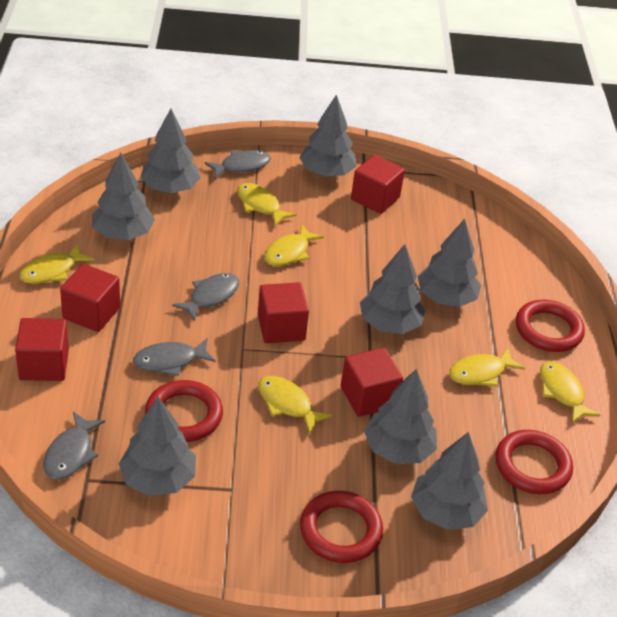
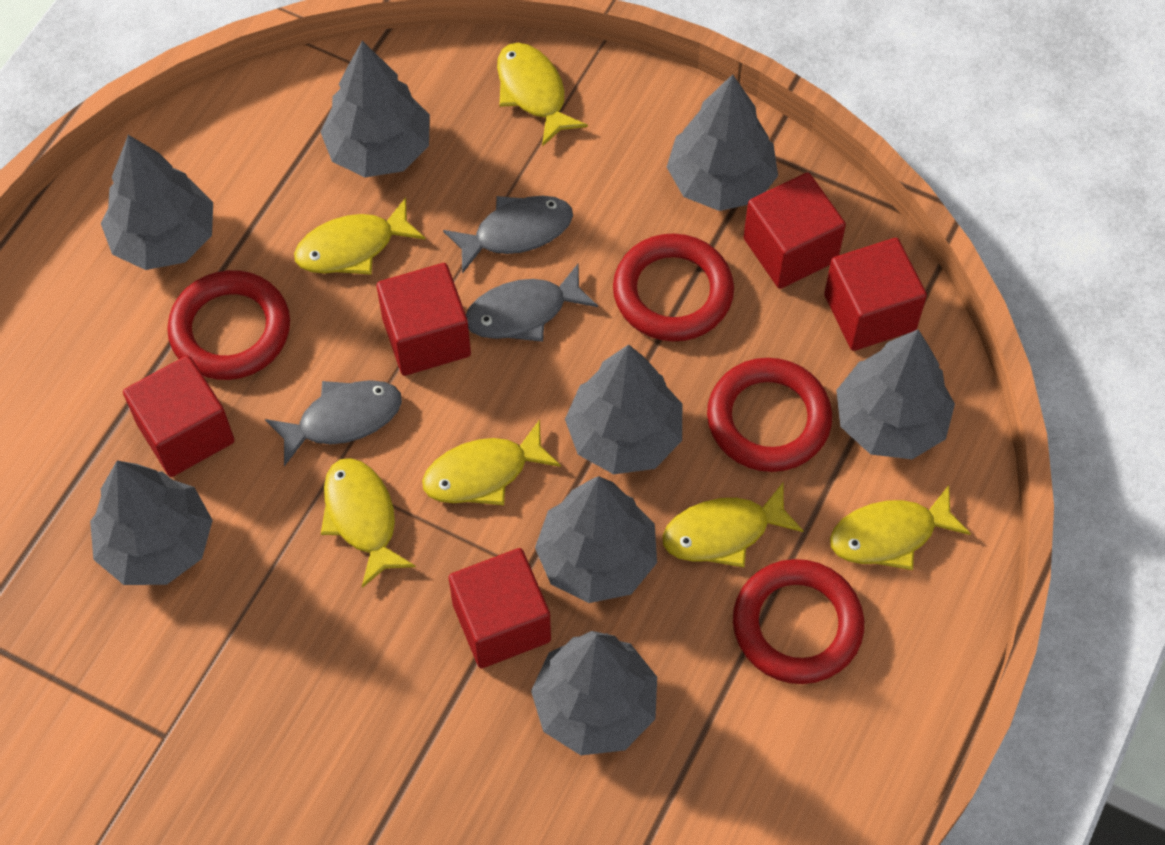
grey fish: [43,412,105,480] [133,338,216,376] [172,273,239,321] [205,150,271,178] = 4 -> [265,380,402,466] [443,196,573,274] [466,264,598,342] = 3

